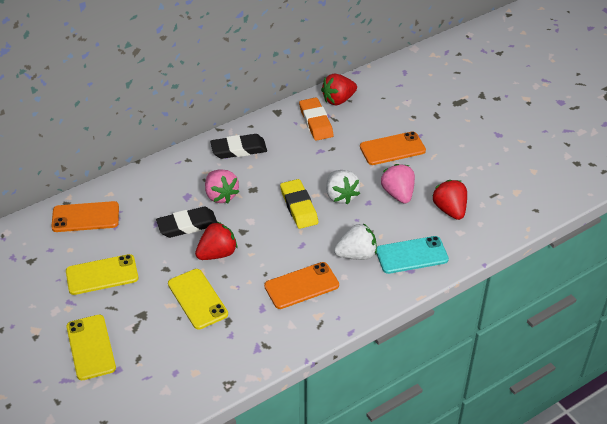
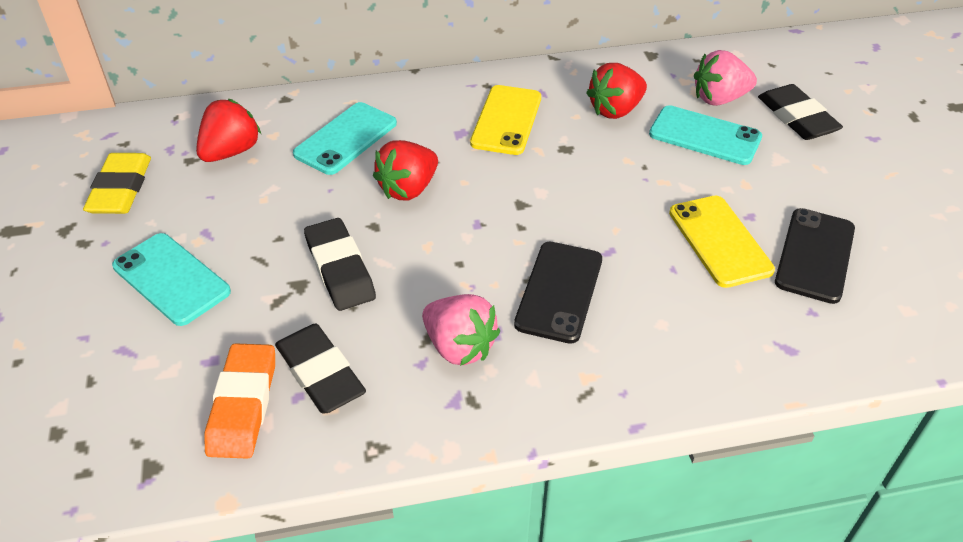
black eraser: [156,207,217,238] [210,134,267,159] = 2 -> [275,323,366,414] [304,218,376,311] [758,84,843,140] = 3
black phone: none = 0 -> [514,242,602,344] [775,208,855,304] = 2
orange phone: [51,201,119,232] [264,262,339,309] [360,131,426,165] = 3 -> none = 0
turquoise phone: [376,236,449,274] = 1 -> [112,233,231,326] [293,102,397,175] [649,105,762,165] = 3
white strawberry: [326,170,360,205] [334,223,377,260] = 2 -> none = 0
yellow phone: [66,254,139,295] [66,315,116,380] [168,269,228,329] = 3 -> [470,85,541,155] [669,196,775,288] = 2

